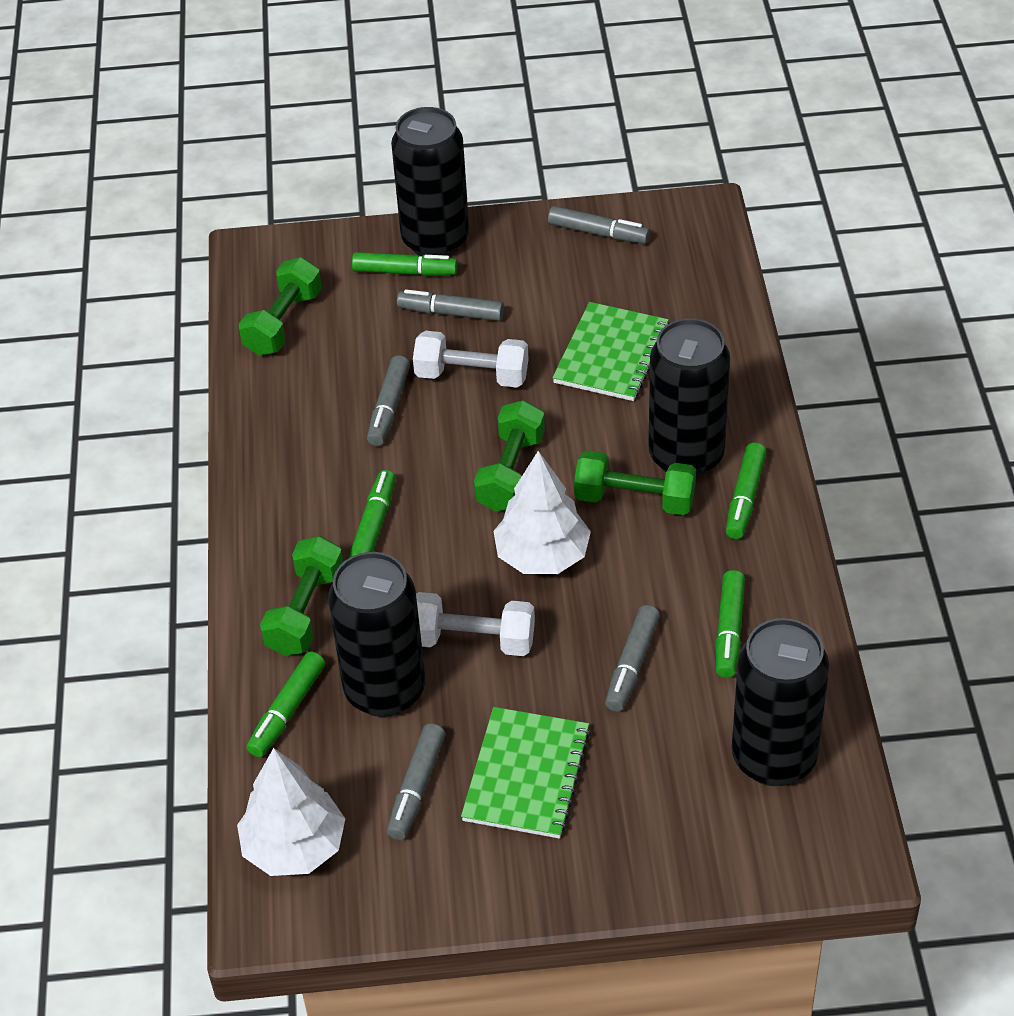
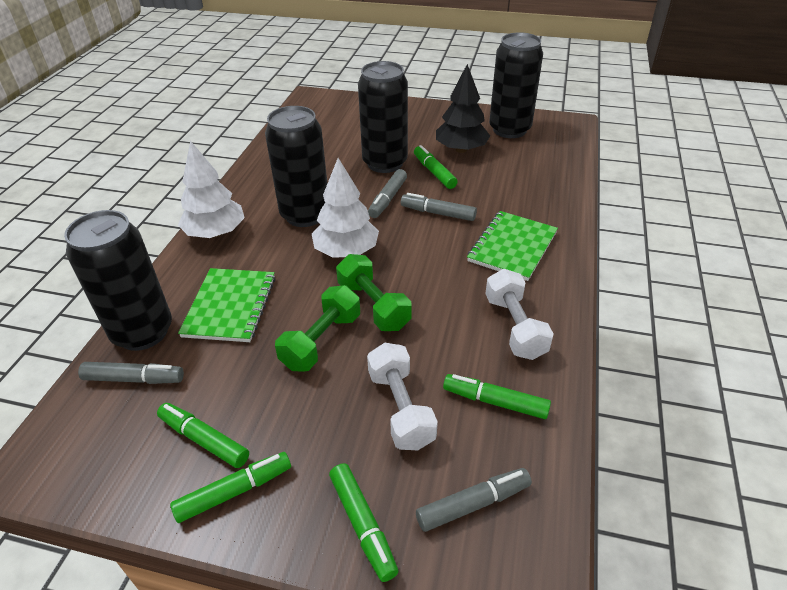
black tree: none = 0 -> [436,64,490,153] = 1
green dumbbell: [238,257,322,356] [260,536,343,656] [474,400,545,512] [574,450,696,515] = 4 -> [275,285,360,372] [336,254,411,331] = 2
grey marker: [367,355,410,446] [387,723,445,840] [397,289,504,321] [548,206,650,244] [605,605,660,712] = 5 -> [78,362,184,384] [368,169,407,218] [401,193,477,221] [416,468,532,532] = 4

